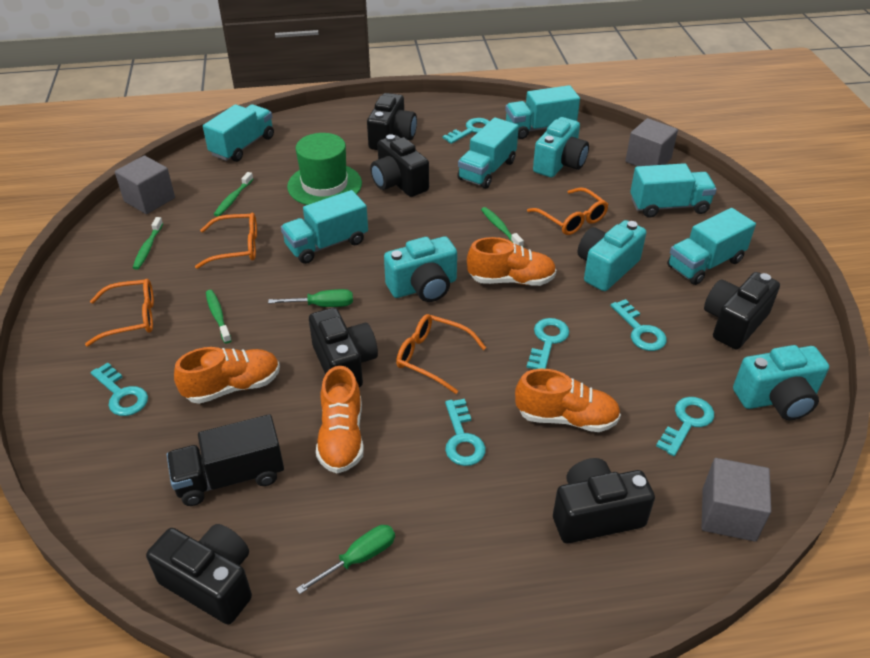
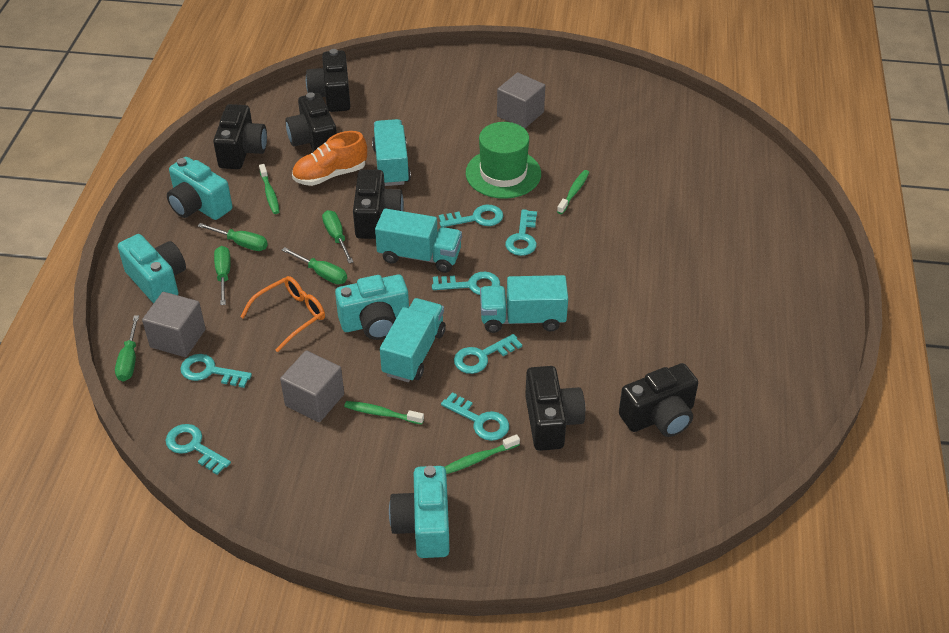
black truck: [167,414,284,506] = 1 -> none = 0
green screwdriver: [268,289,353,307] [296,525,395,594] = 2 -> [115,315,139,382] [198,223,268,251] [214,246,230,305] [282,247,347,284] [322,210,353,263] = 5
orange glasses: [85,279,154,346] [195,213,257,269] [396,314,486,394] [527,187,609,235] = 4 -> [240,276,325,352] = 1
orange shoe: [174,347,280,404] [316,366,364,473] [467,237,556,286] [515,369,621,432] = 4 -> [292,131,367,186] = 1
turquoise key: [91,363,148,416] [443,118,490,144] [445,399,486,466] [526,318,569,369] [610,299,667,351] [656,397,714,456] = 6 -> [165,424,231,475] [180,354,252,388] [432,272,500,295] [439,205,503,227] [441,392,509,441] [454,334,522,374] [505,209,537,256] = 7
turquoise truck: [203,104,274,162] [281,190,368,264] [457,117,519,189] [505,85,580,139] [630,163,717,218] [667,208,756,285] = 6 -> [372,119,411,186] [375,208,462,273] [380,298,446,382] [480,275,568,333] = 4

